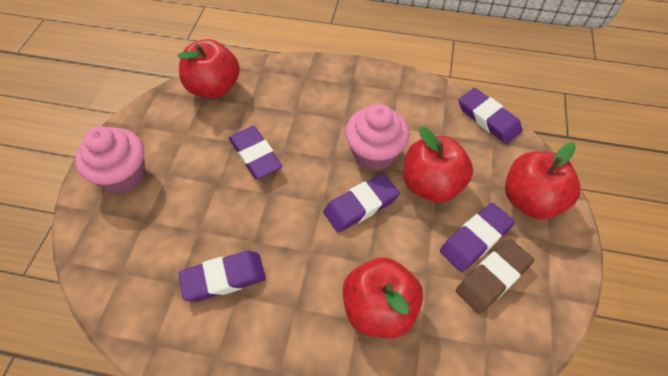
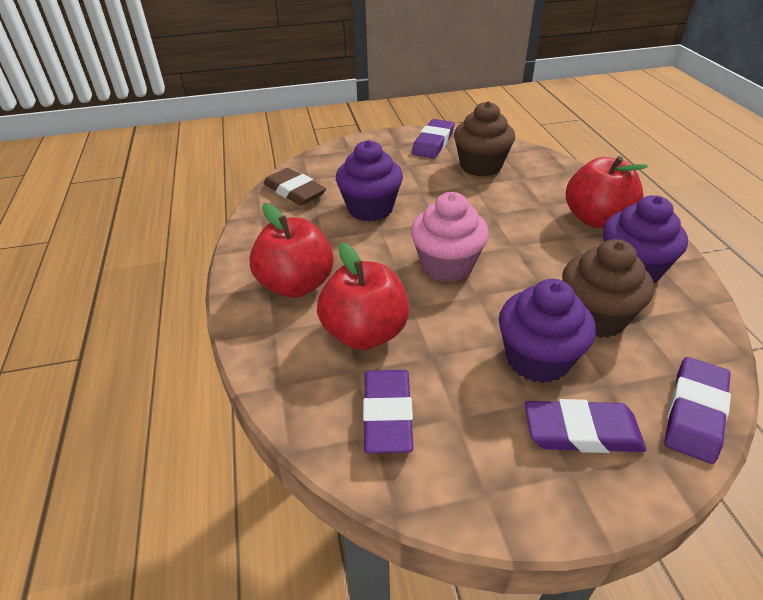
brown cupcake: none = 0 -> [454,101,515,177] [562,239,654,338] = 2
pink cupcake: [75,126,146,194] [345,104,409,171] = 2 -> [411,192,489,282] = 1
purple cupcake: none = 0 -> [336,140,403,222] [499,279,596,383] [603,195,688,283] = 3
purple eraser: [178,251,266,302] [229,126,282,179] [323,174,400,233] [440,203,515,272] [459,88,523,144] = 5 -> [363,370,413,453] [412,119,454,159] [525,399,646,453] [664,357,731,464] = 4
red apple: [178,39,240,99] [343,257,423,338] [403,127,473,203] [505,143,580,219] = 4 -> [249,203,334,298] [317,242,409,350] [566,156,648,228] = 3

